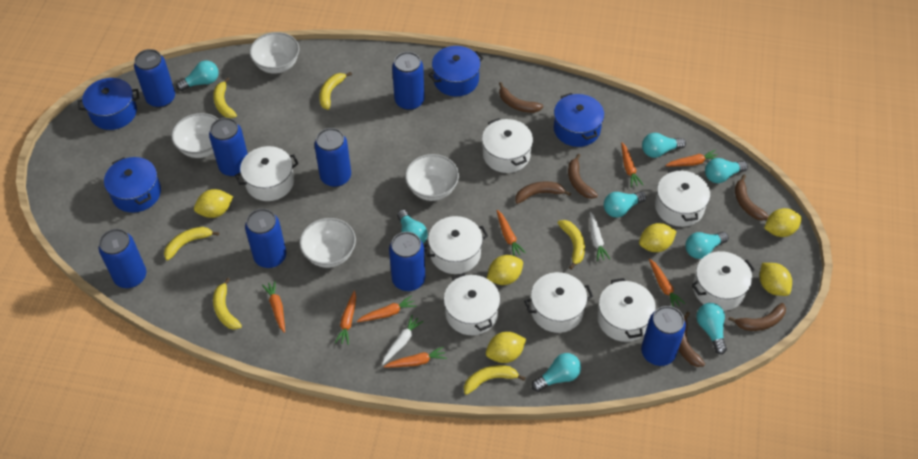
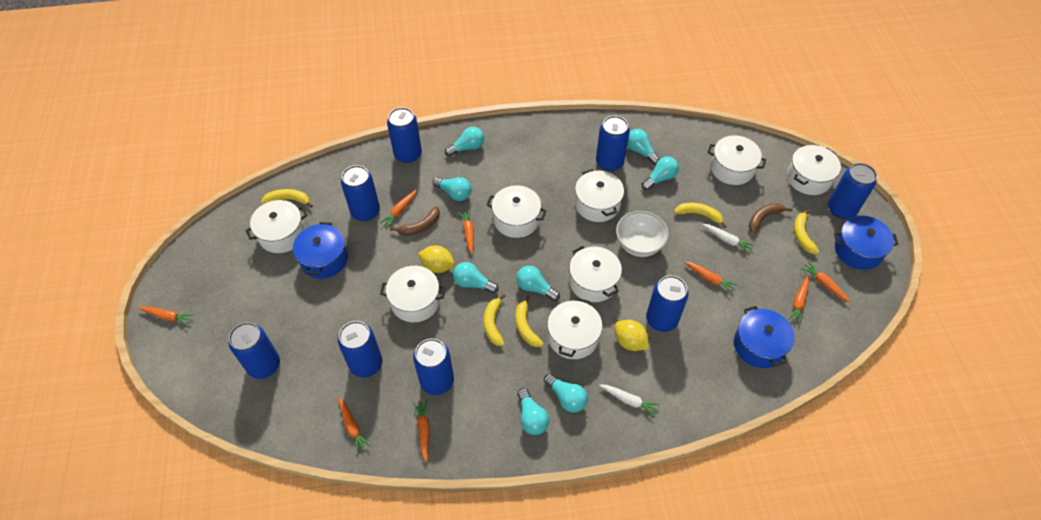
blue pot: [78,78,139,130] [104,157,161,213] [428,46,484,96] [554,93,604,147] = 4 -> [293,222,348,279] [734,306,795,368] [834,216,899,270] = 3
brown banana: [499,82,543,113] [515,181,571,204] [568,154,598,199] [678,312,705,367] [728,303,786,331] [735,174,769,221] = 6 -> [390,206,440,236] [749,203,793,234] = 2
white bowl: [171,113,218,158] [250,32,299,74] [299,218,356,268] [405,154,459,201] = 4 -> [616,211,669,257] = 1
yellow banana: [164,227,219,261] [213,77,237,118] [213,278,242,330] [319,72,352,110] [464,365,525,395] [558,220,585,270] = 6 -> [261,189,313,208] [484,294,505,346] [515,296,544,347] [674,203,727,228] [794,209,819,254] = 5
yellow lemon: [194,189,233,218] [486,332,526,363] [487,255,523,285] [639,223,676,252] [760,263,792,296] [764,208,802,237] = 6 -> [418,245,455,273] [615,320,649,351] = 2

